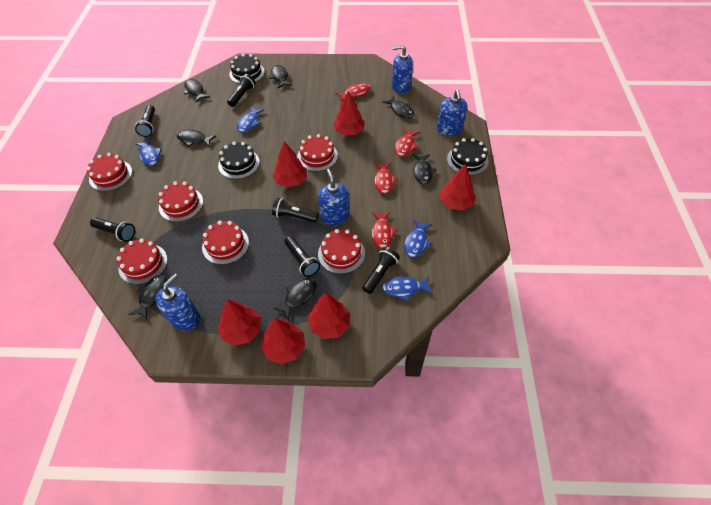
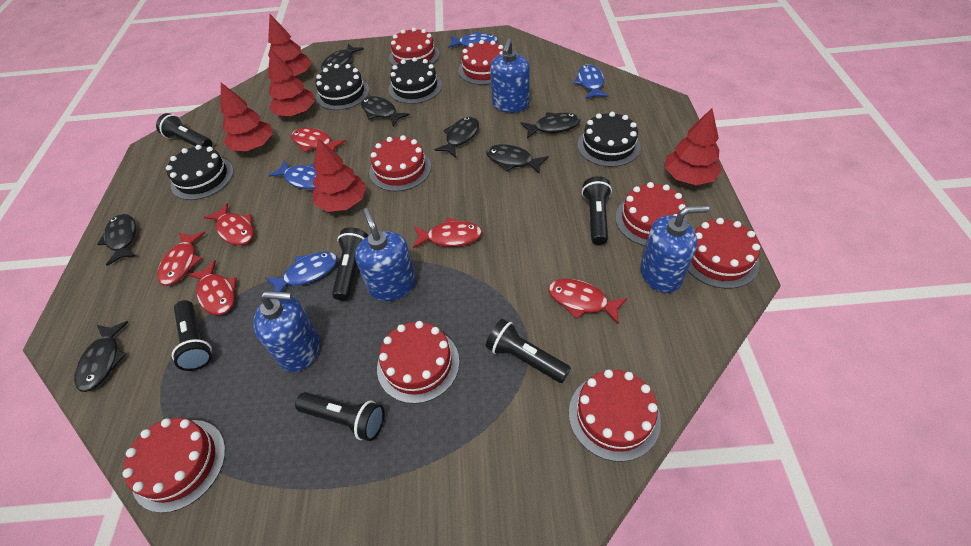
black cake: [218,142,260,179] [229,54,265,84] [447,138,489,176] = 3 -> [166,145,234,200] [316,64,369,110] [389,57,442,104] [578,112,641,167] = 4
red cake: [87,153,132,191] [117,239,167,284] [158,181,203,222] [202,221,249,264] [297,134,338,171] [318,229,365,274] = 6 -> [122,418,225,513] [369,135,431,192] [377,321,459,404] [389,27,439,65] [458,40,503,85] [569,370,661,462] [615,182,688,246] [688,218,760,289] = 8
red fish: [335,83,371,101] [372,212,397,248] [374,163,398,194] [395,128,419,157] = 4 -> [157,232,205,286] [187,260,237,315] [204,203,254,245] [291,127,346,152] [413,218,482,248] [548,279,628,324] = 6
red tree: [218,299,261,346] [261,318,305,364] [272,142,307,187] [308,293,350,339] [333,91,365,135] [439,164,476,210] = 6 -> [221,83,272,151] [268,14,312,78] [268,49,315,116] [313,138,366,212] [665,108,722,185] = 5

